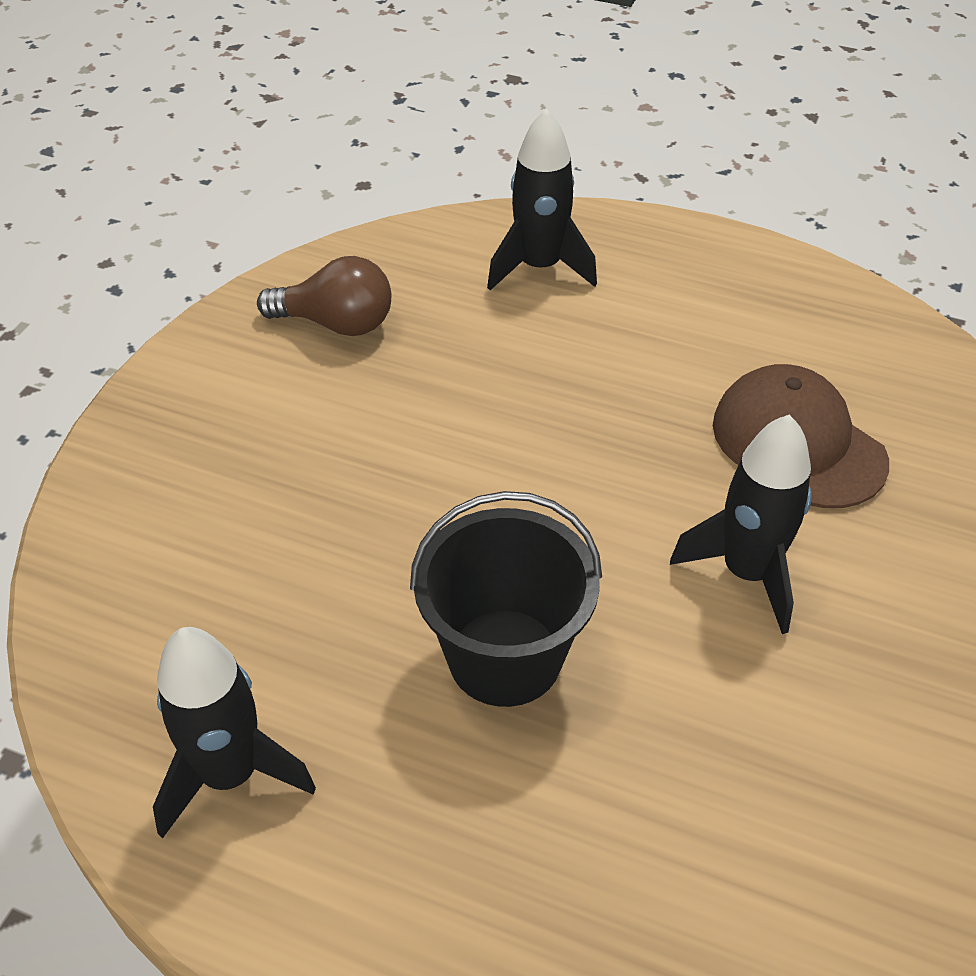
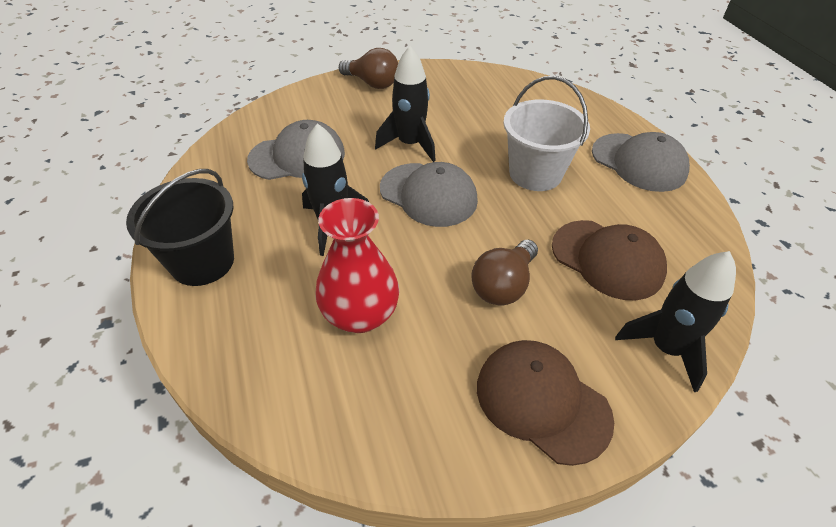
brown cap: [713,364,889,508] = 1 -> [477,340,614,466] [552,220,667,301] = 2
brown light bulb: [257,256,391,336] = 1 -> [339,48,398,89] [471,240,538,305] = 2
grey cap: none = 0 -> [247,120,345,180] [380,162,478,227] [592,132,690,192] = 3
red vase: none = 0 -> [315,198,399,333] = 1
white bucket: none = 0 -> [503,76,590,191] = 1

